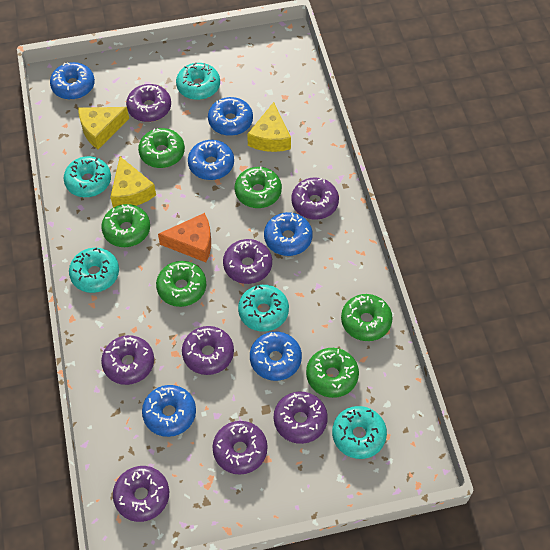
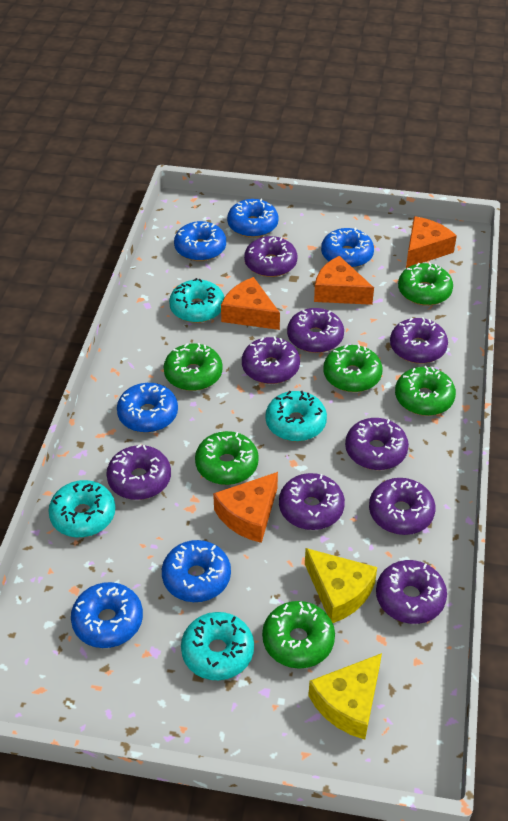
orange cheese: [158,213,211,262] = 1 -> [213,472,278,543] [221,277,280,330] [314,256,374,305] [406,216,457,268] = 4
purple donut: [101,335,154,385] [113,466,169,522] [126,84,171,122] [182,326,234,375] [213,421,268,475] [223,239,272,284] [274,391,328,444] [291,177,339,220] = 8 -> [106,444,171,500] [242,336,300,384] [244,236,297,277] [279,473,345,530] [287,308,344,353] [345,418,409,470] [369,478,436,535] [376,560,447,624] [390,317,448,364] = 9
turquoise donut: [64,156,111,197] [69,248,119,293] [176,63,220,100] [238,285,289,332] [332,406,387,459] = 5 -> [48,480,115,537] [169,278,224,323] [181,612,254,680] [265,391,327,442] = 4
yellow cheese: [79,107,129,149] [110,157,156,208] [247,102,291,152] = 3 -> [305,548,377,623] [308,653,382,740] = 2

